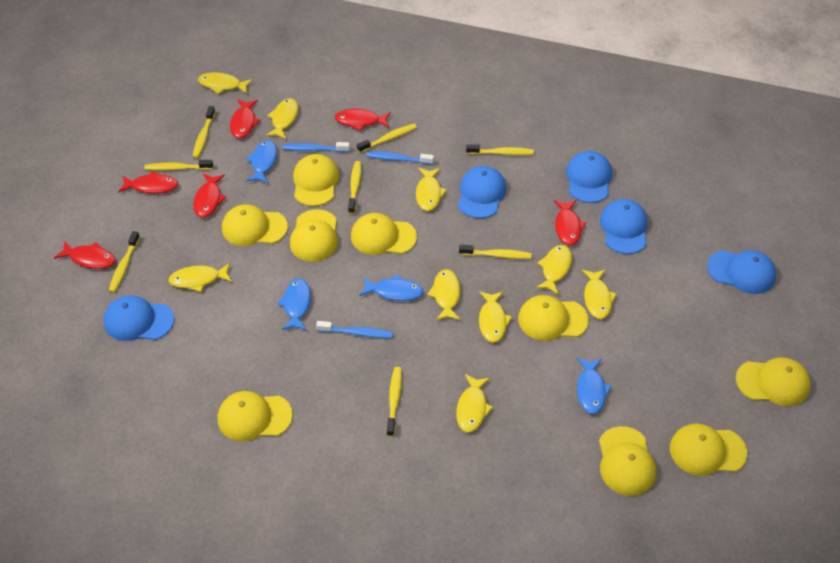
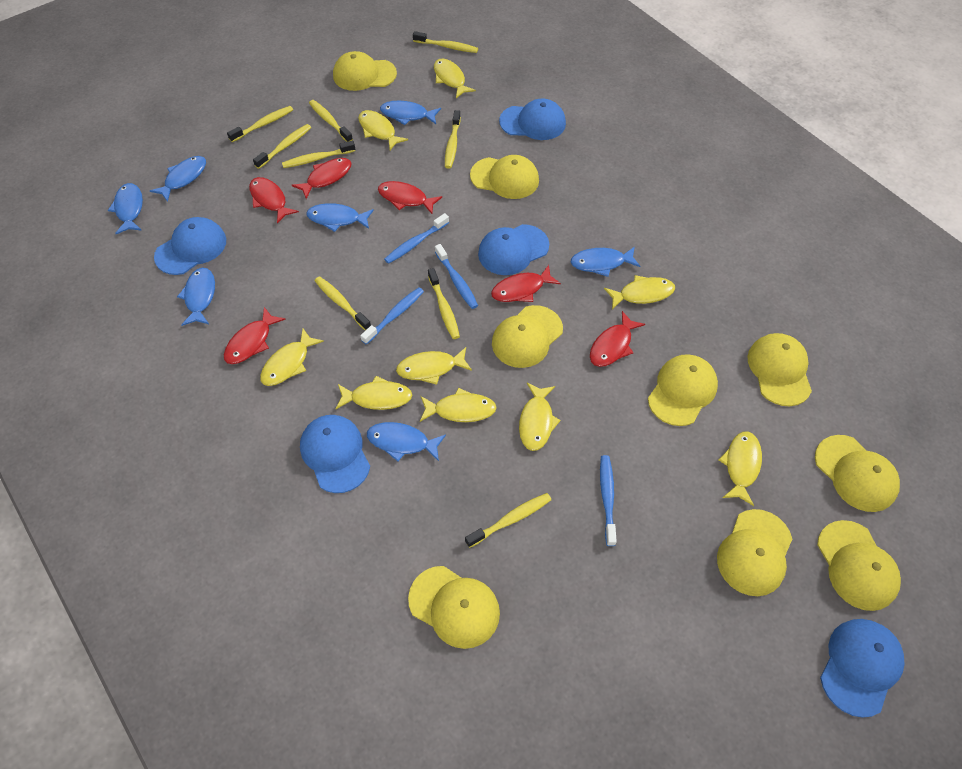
blue fish: [246,140,277,183] [277,278,311,330] [359,274,423,301] [577,358,612,414] = 4 -> [108,183,143,234] [150,156,206,202] [177,268,215,326] [306,203,374,232] [367,422,446,461] [380,101,441,125] [571,246,640,277] = 7
blue toothbrush: [282,142,350,152] [316,321,393,338] [366,151,434,165] = 3 -> [360,287,424,345] [384,213,449,264] [435,244,478,309] [600,455,617,546] = 4
yellow toothbrush: [109,231,140,293] [144,160,213,171] [192,106,215,158] [348,161,361,214] [357,124,417,153] [387,367,402,437] [459,245,532,259] [466,144,534,155] = 8 -> [227,106,293,142] [253,124,311,169] [282,141,355,168] [309,100,353,142] [315,276,371,331] [413,31,478,53] [428,268,460,339] [445,110,461,169] [465,493,551,548] = 9

